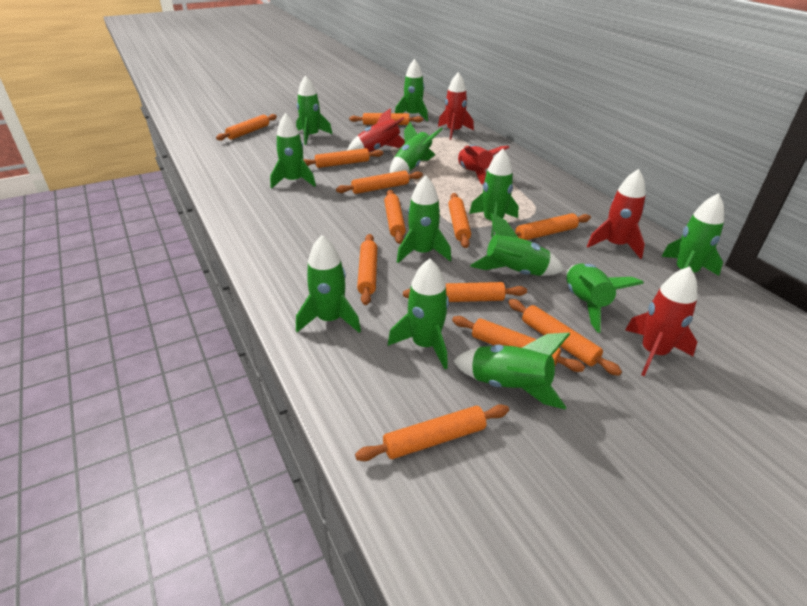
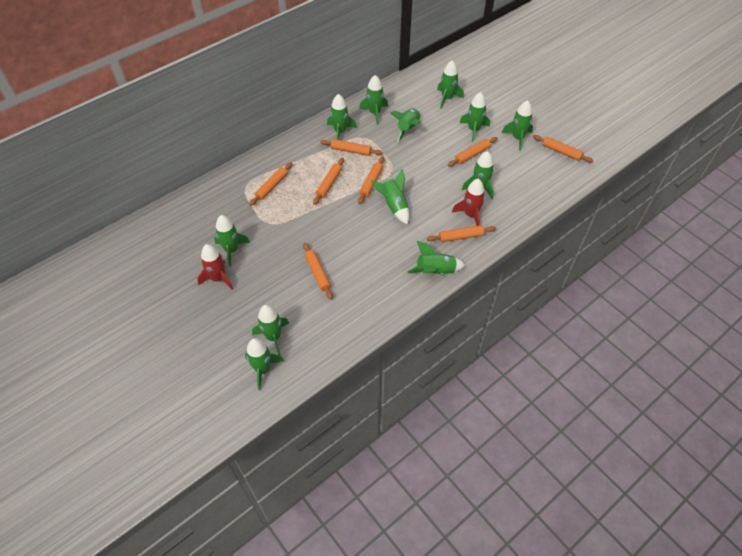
orange rolling pin: [216,114,277,140] [303,148,383,168] [336,170,423,194] [349,113,423,125] [355,404,509,461] [357,234,377,305] [384,190,406,244] [403,282,527,302] [448,193,471,248] [452,316,585,372] [508,299,622,376] [515,213,591,240] = 12 -> [249,162,293,206] [303,243,333,300] [313,158,344,205] [320,139,382,156] [358,156,384,204] [427,225,496,242] [448,137,498,166] [533,135,593,163] = 8
red rocket: [347,108,405,152] [438,72,474,140] [457,145,510,184] [587,169,646,259] [625,266,697,376] = 5 -> [197,244,233,290] [452,179,485,226] = 2

